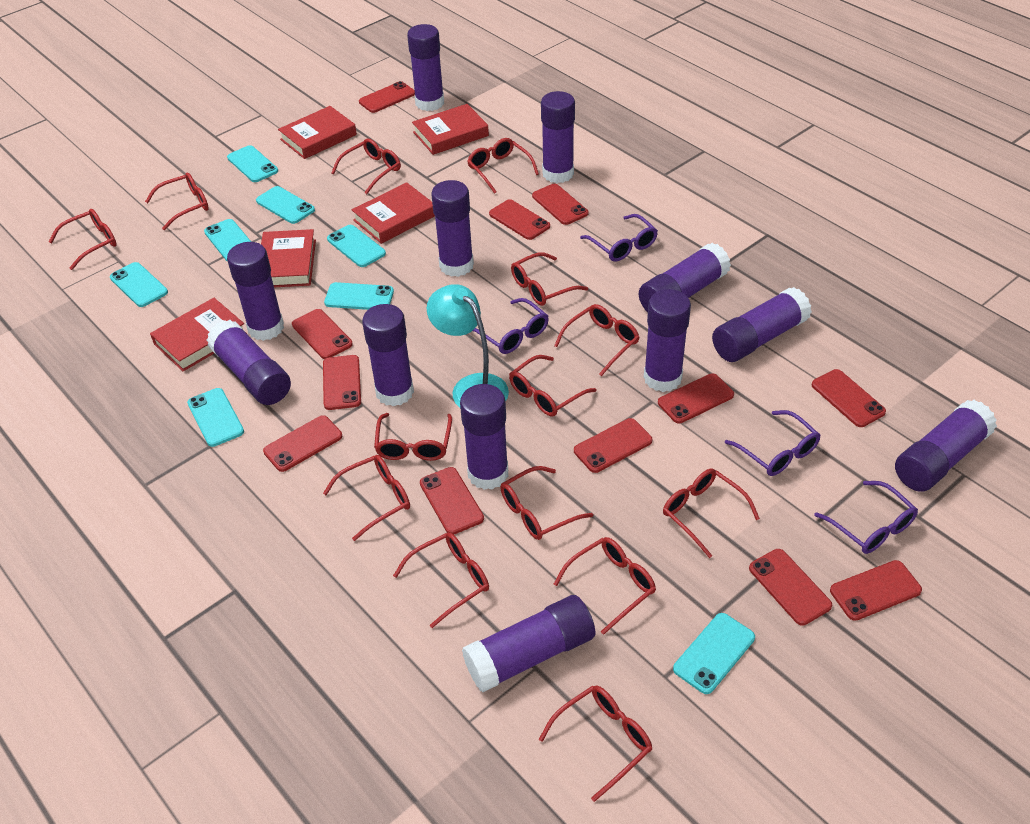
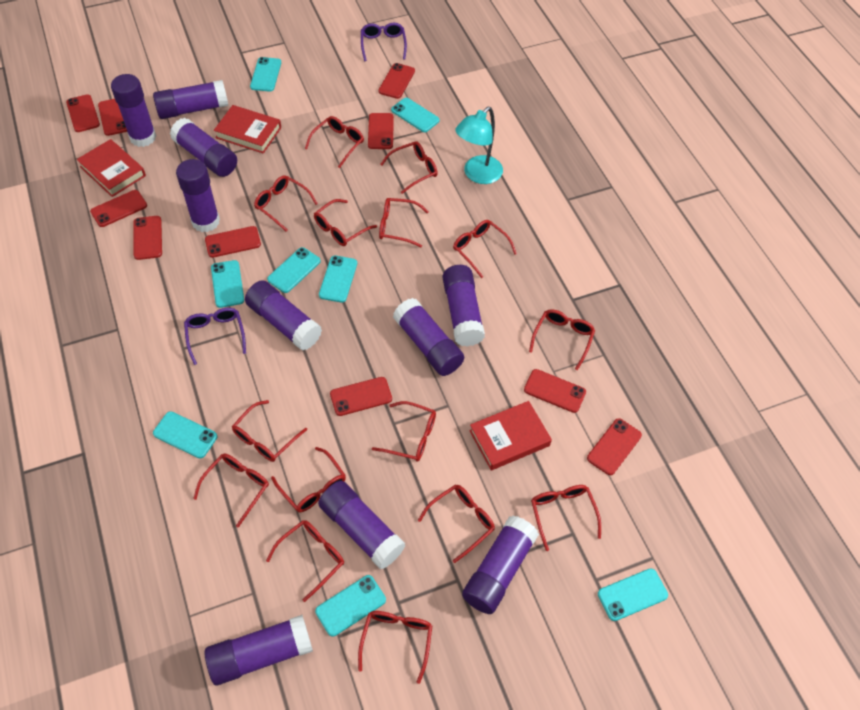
purple glasses: [473,298,549,354] [580,214,658,261] [725,410,820,476] [814,481,918,554] = 4 -> [184,308,246,365] [361,23,407,61] = 2
purple glue stick: [207,320,291,405] [227,242,284,341] [362,304,414,406] [407,24,444,111] [431,180,474,277] [460,384,508,490] [462,595,595,692] [541,91,575,183] [639,243,731,312] [644,289,691,392] [712,287,812,362] [895,400,997,492] = 12 -> [111,74,156,147] [153,80,229,119] [170,118,237,177] [176,159,220,232] [204,615,313,686] [245,280,322,350] [318,481,406,569] [393,298,464,376] [443,265,485,346] [462,516,539,614] = 10
red book: [150,298,247,371] [261,229,316,287] [278,106,357,159] [352,182,435,244] [412,104,489,155] = 5 -> [77,139,146,197] [214,105,281,154] [469,401,552,470] = 3
red glasses: [49,209,117,270] [145,173,209,230] [323,455,410,541] [331,139,401,194] [374,413,452,461] [393,532,489,628] [467,138,539,194] [500,466,593,540] [509,355,597,417] [511,252,588,306] [539,685,652,802] [554,304,640,376] [554,537,656,635] [663,469,760,558] = 14 -> [193,454,269,528] [232,400,307,462] [254,176,318,231] [266,520,344,602] [271,447,346,512] [305,116,364,168] [314,199,377,246] [358,611,432,684] [372,401,436,461] [379,198,429,247] [381,141,438,194] [418,485,495,563] [453,220,517,278] [529,309,595,370] [531,485,601,551] = 15
red phone: [263,415,342,472] [292,309,353,359] [323,355,361,410] [359,81,415,113] [420,467,484,535] [489,199,550,240] [532,184,588,225] [574,418,652,473] [658,373,734,423] [749,549,832,625] [812,369,886,427] [830,560,922,621] = 12 -> [66,94,100,132] [90,190,147,227] [98,99,127,136] [134,216,162,260] [205,226,261,258] [330,377,392,416] [368,113,394,149] [378,63,415,99] [524,369,586,413] [587,418,642,475] = 10

